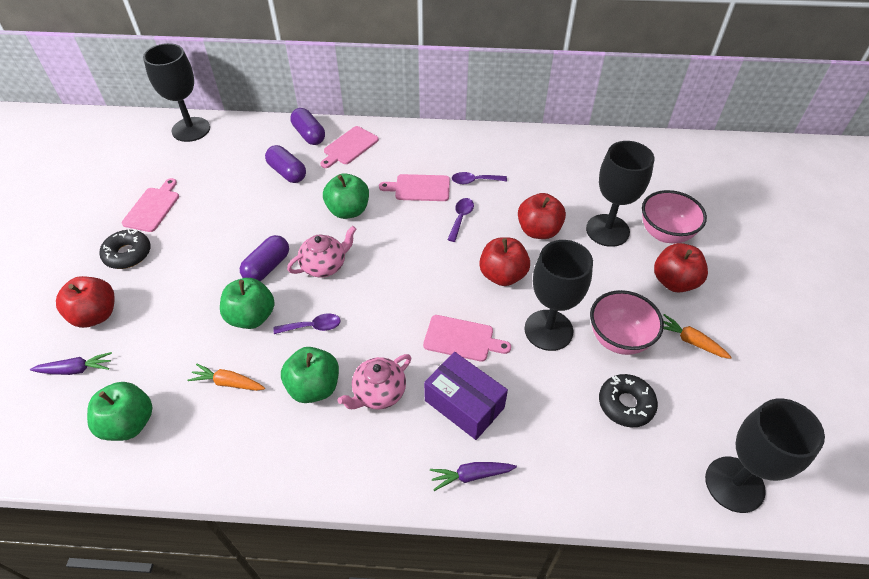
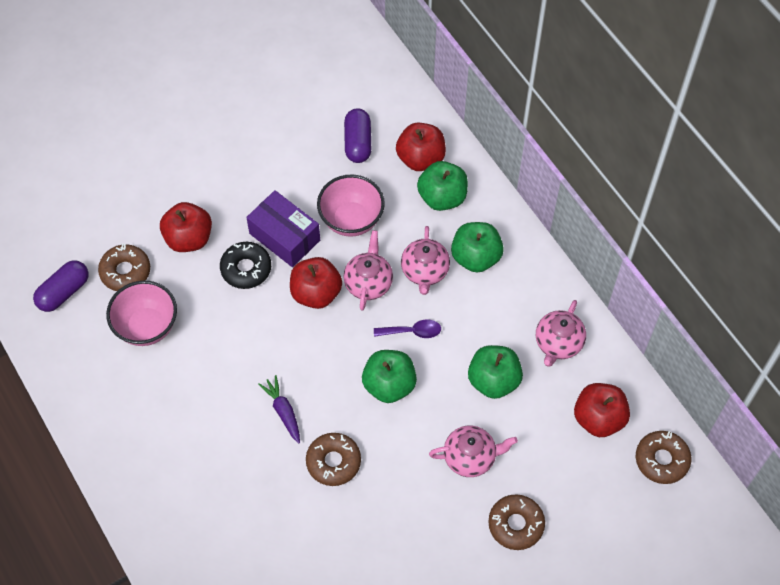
black donut: [99,229,151,269] [599,374,658,427] = 2 -> [220,242,271,289] = 1
black goblet: [143,43,210,142] [525,240,593,351] [586,141,654,247] [705,399,825,513] = 4 -> none = 0
brown donut: none = 0 -> [98,244,150,291] [306,433,361,486] [488,494,545,550] [636,431,691,484] = 4
orange carrot: [187,363,265,391] [663,314,732,359] = 2 -> none = 0
pink cutting board: [121,178,179,232] [320,126,379,168] [379,174,450,201] [423,315,511,362] = 4 -> none = 0
pink teapot: [287,226,356,277] [337,354,411,409] = 2 -> [343,230,393,311] [401,226,450,295] [429,426,518,477] [536,300,586,367] = 4
purple capsule: [240,235,289,281] [265,145,306,183] [291,108,325,145] = 3 -> [33,260,88,312] [344,108,371,163] = 2
purple carrot: [30,352,112,375] [430,462,517,491] = 2 -> [258,375,300,443] = 1
purple spoon: [273,313,341,334] [447,198,474,242] [452,172,507,184] = 3 -> [374,319,441,338] = 1

